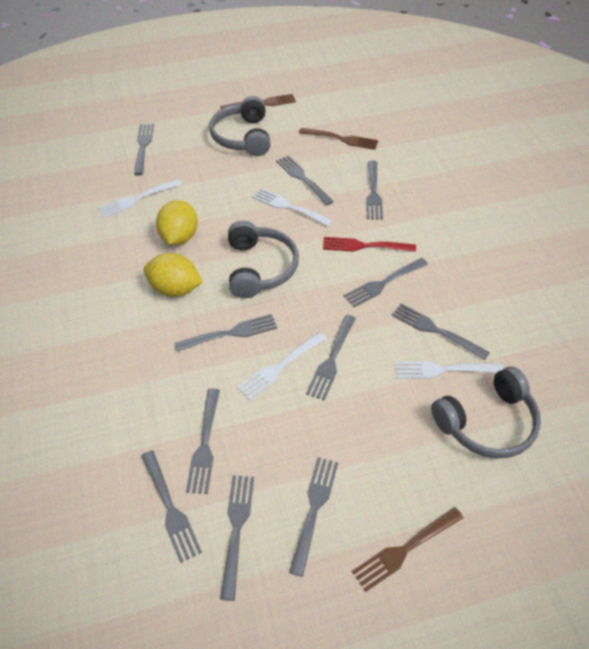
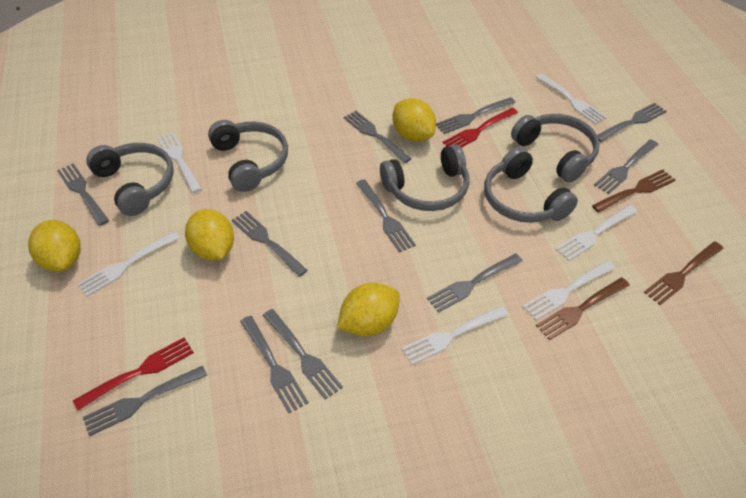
grey headphones: [209,96,271,156] [228,221,299,298] [431,367,541,459] = 3 -> [86,143,174,216] [208,120,288,192] [380,144,469,211] [484,147,578,223] [511,114,600,183] = 5
red fork: [323,237,416,252] = 1 -> [73,338,194,411] [443,108,518,148] = 2
white fork: [98,179,182,218] [237,332,327,400] [252,188,333,227] [395,361,503,379] = 4 -> [78,231,180,297] [157,132,202,193] [401,306,508,365] [522,260,615,320] [536,73,607,124] [555,205,638,261] = 6
yellow lemon: [144,253,203,297] [156,200,198,245] = 2 -> [28,220,81,272] [185,209,234,260] [337,283,400,336] [393,98,436,142] = 4

